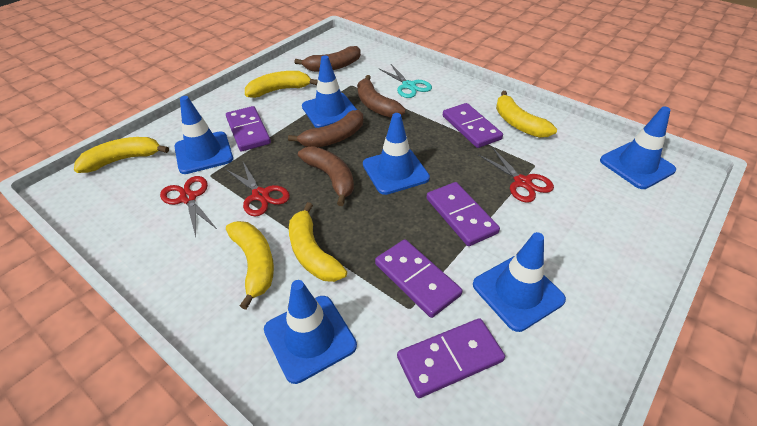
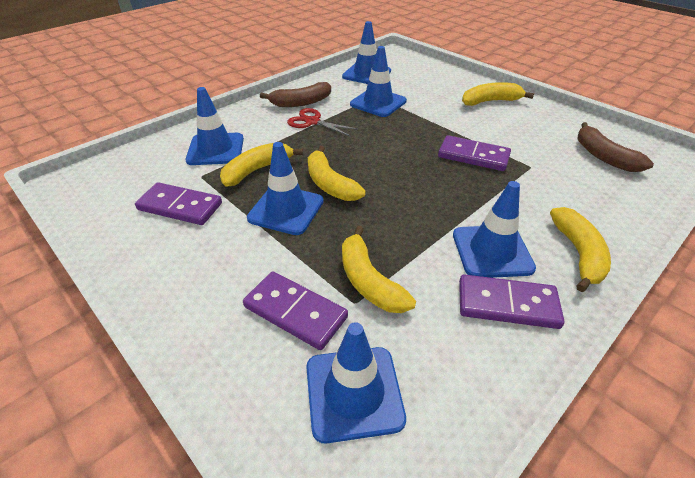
brown banana: [288,110,363,147] [294,46,361,72] [298,146,354,206] [357,75,405,118] = 4 -> [260,82,331,107] [577,122,654,172] = 2
purple domino: [226,106,271,151] [375,239,462,318] [397,318,505,398] [427,182,500,246] [443,103,503,148] = 5 -> [135,182,222,225] [243,272,348,350] [438,135,511,171] [459,274,564,329] = 4
red scissors: [160,176,217,237] [226,162,290,216] [478,147,554,203] = 3 -> [287,108,359,136] = 1
turquoise scissors: [378,64,432,98] = 1 -> none = 0

